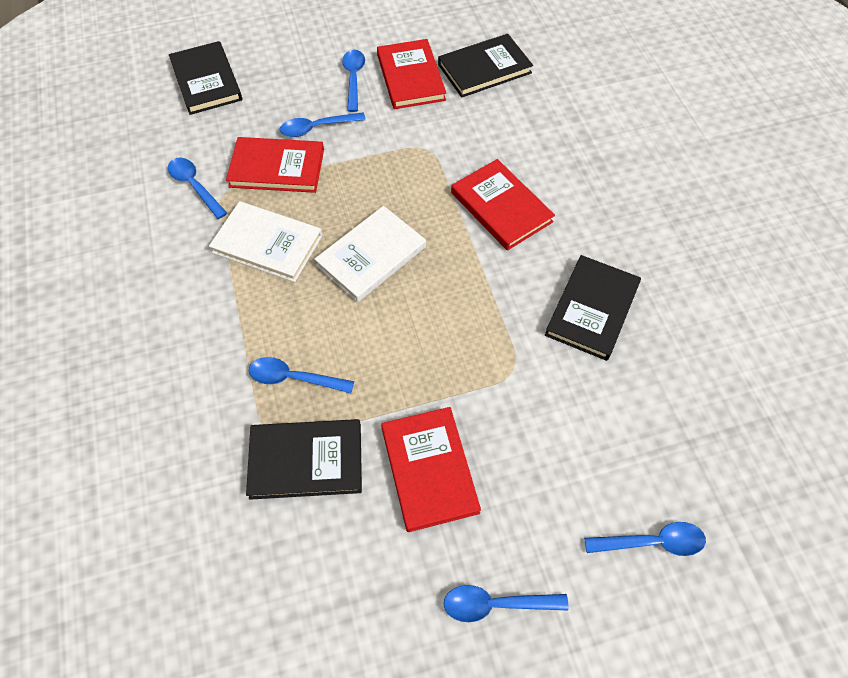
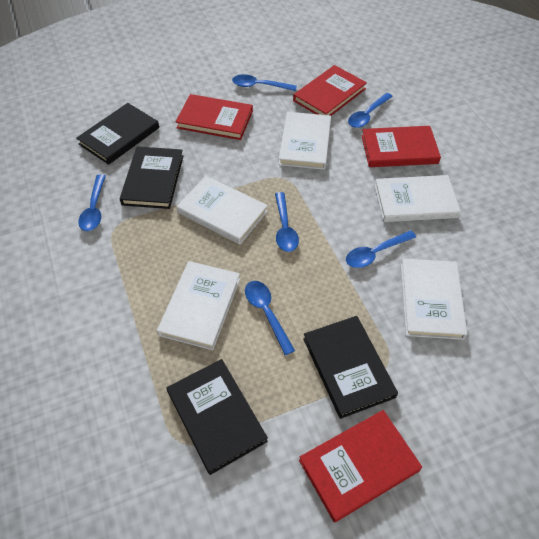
white book: [209,201,322,282] [314,206,426,302] = 2 -> [157,261,240,350] [176,176,268,244] [278,112,331,170] [374,175,461,222] [401,259,467,340] = 5

